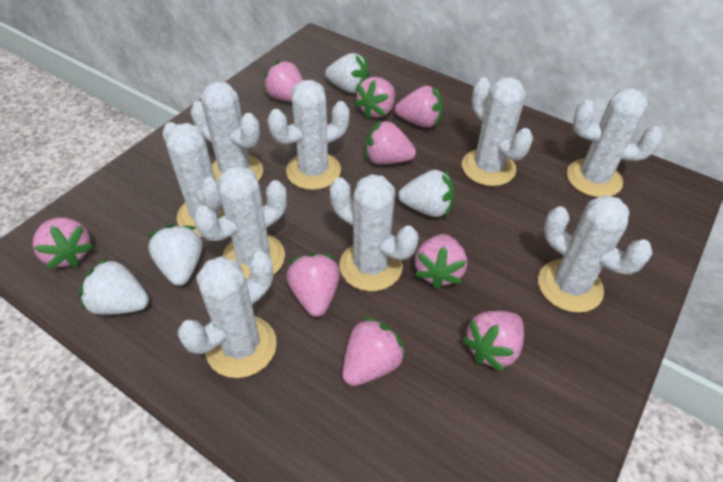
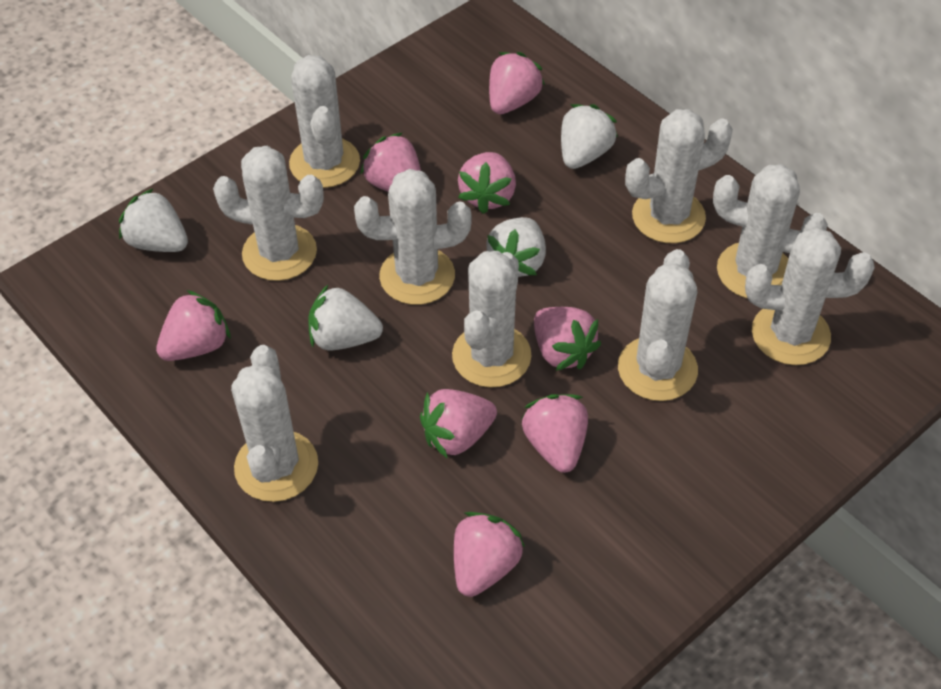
pink strawberry: [33,217,94,269] [263,60,303,102] [286,253,340,317] [342,317,406,386] [354,77,395,119] [365,119,416,164] [395,86,443,128] [415,234,467,289] [462,311,524,372] = 9 -> [156,290,231,361] [360,133,421,192] [420,389,497,459] [454,512,525,597] [458,152,516,214] [489,52,545,114] [522,394,588,473] [534,307,601,371] = 8

